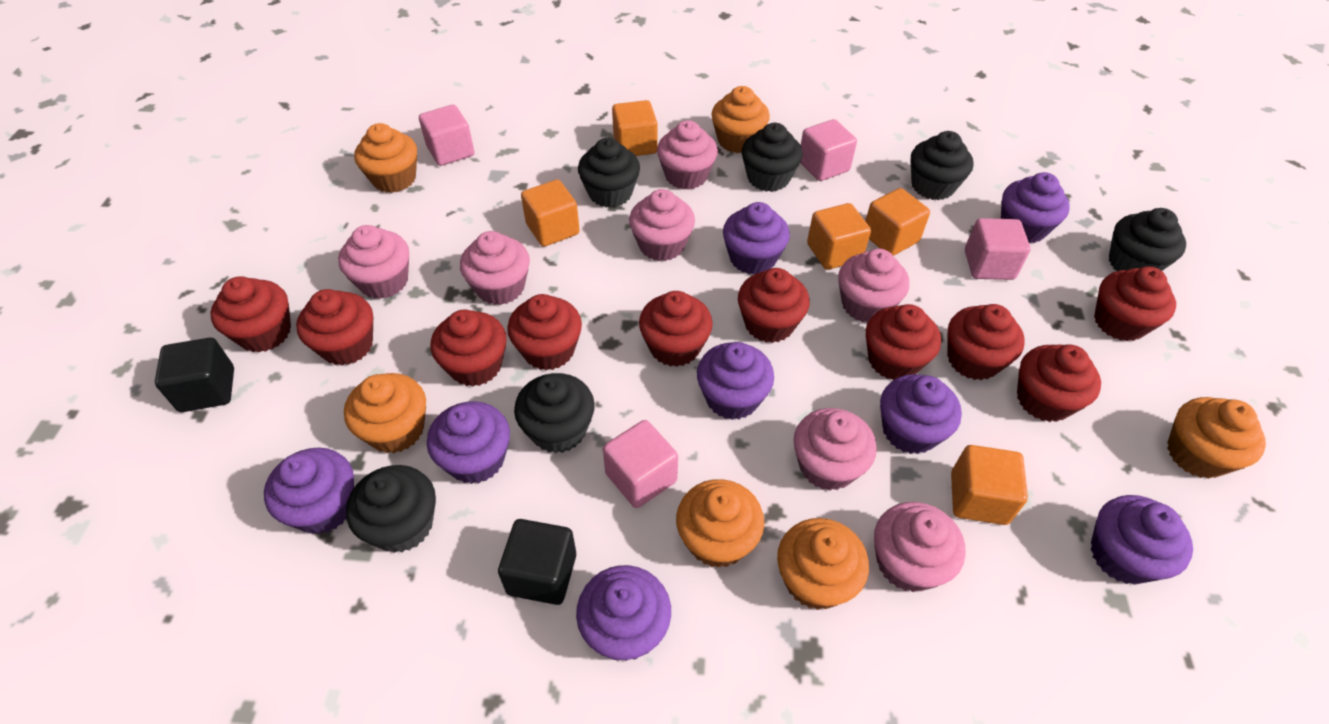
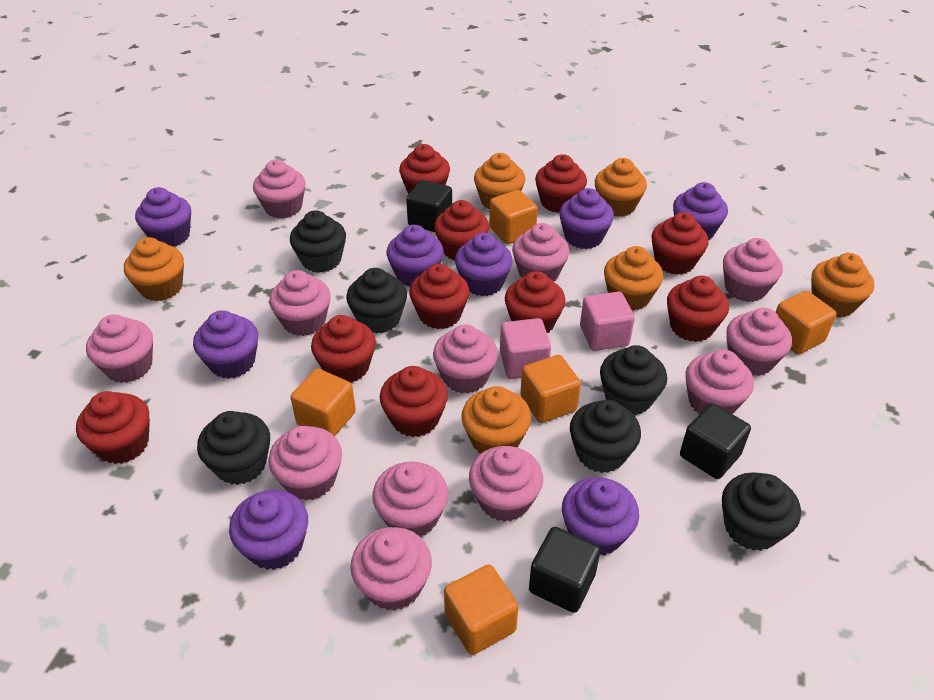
black cube: [155,338,234,412] [498,519,576,605] = 2 -> [406,180,452,232] [529,527,600,613] [680,403,751,479] = 3
pink cube: [419,105,474,166] [603,420,678,508] [800,119,857,181] [965,218,1031,280] = 4 -> [500,318,551,379] [580,292,635,351] = 2
pink cupcake: [338,225,409,299] [460,231,530,305] [629,189,695,261] [657,120,718,190] [793,408,877,491] [838,249,909,323] [874,502,966,592] = 7 -> [86,314,153,383] [253,160,306,218] [268,426,342,500] [269,270,330,336] [350,527,432,611] [372,461,448,537] [433,324,498,394] [469,446,543,522] [512,223,569,281] [686,350,754,415] [723,238,783,302] [726,308,792,376] = 12

